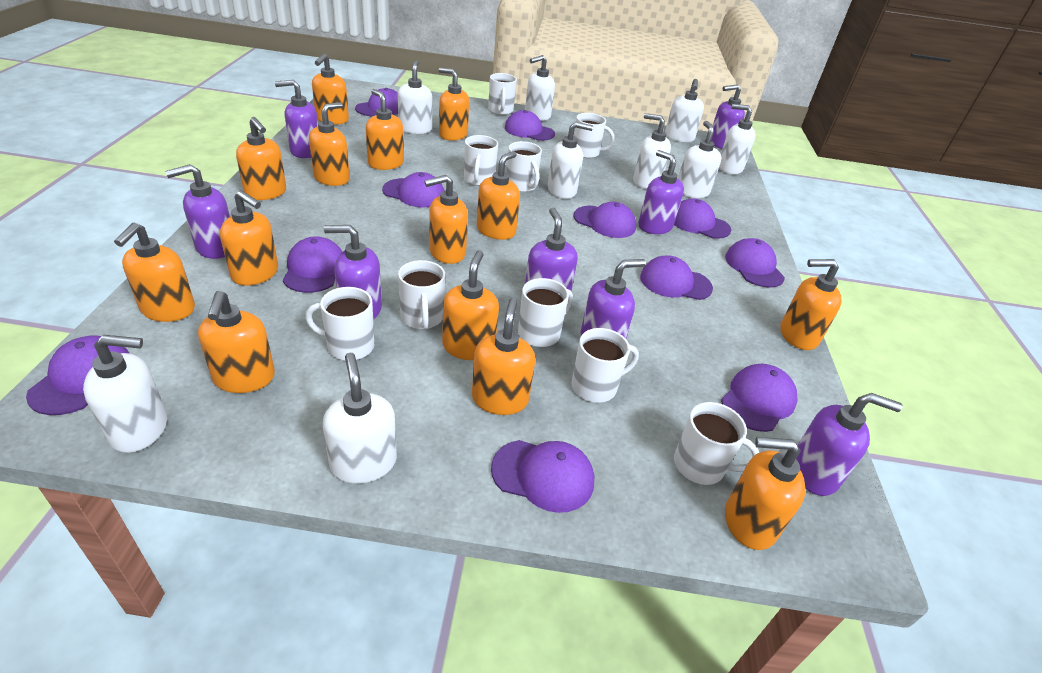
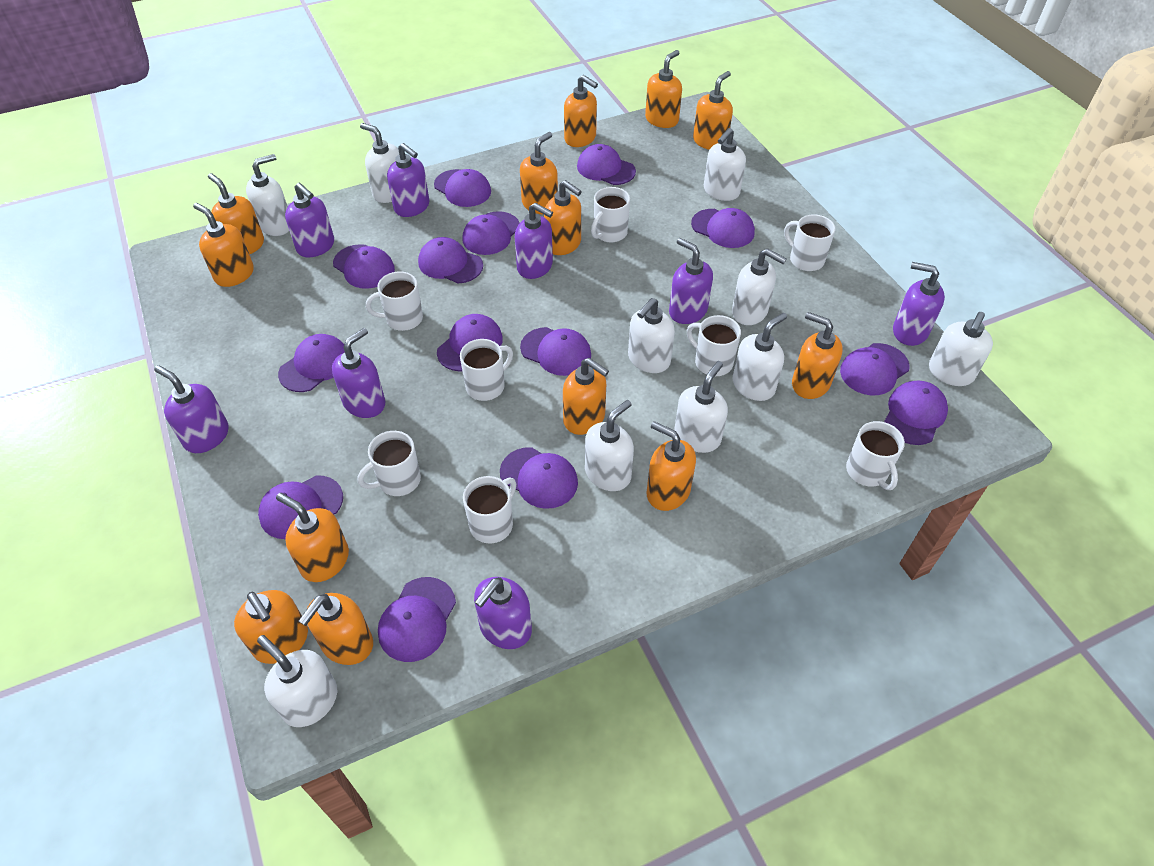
orange soap dispenser: [114,223,195,322] [198,291,275,393] [220,190,278,286] [236,117,286,200] [309,102,350,186] [312,54,349,125] [365,89,404,170] [424,175,468,264] [439,68,469,140] [442,250,499,360] [472,298,535,415] [477,151,520,240] [725,437,806,550] [780,259,842,350] = 14 -> [193,203,254,287] [208,173,264,254] [234,590,308,664] [276,493,349,582] [299,593,373,665] [520,132,558,214] [544,180,582,255] [563,358,609,435] [564,75,598,147] [645,50,682,128] [646,421,696,511] [693,71,733,150] [792,312,843,399] = 13
purple cap: [26,336,129,415] [283,236,343,293] [355,88,398,117] [382,172,445,208] [491,440,595,513] [505,110,555,141] [574,202,636,238] [640,255,713,300] [674,198,731,239] [721,364,797,432] [725,238,785,288] = 11 -> [258,475,343,539] [278,334,345,392] [333,244,395,289] [378,577,456,662] [418,237,483,283] [434,169,491,207] [437,314,503,372] [463,211,520,255] [500,447,578,509] [520,327,591,376] [577,144,636,185] [691,208,755,248] [840,343,910,395] [884,381,948,445] = 14
white mug: [305,287,374,360] [398,260,445,329] [464,135,498,186] [488,73,517,115] [507,141,542,192] [518,278,573,347] [571,328,639,403] [574,113,615,158] [674,402,759,485] = 9 -> [358,431,421,496] [366,271,423,331] [460,339,513,401] [463,476,516,544] [591,187,630,243] [687,315,741,376] [784,215,835,271] [846,421,905,490] = 8
white soap dispenser: [83,335,167,453] [323,353,397,484] [398,60,432,134] [525,55,555,120] [548,122,593,199] [633,113,671,189] [665,79,704,142] [678,121,722,198] [719,104,756,174] = 9 -> [246,154,289,236] [257,635,337,727] [360,123,399,203] [585,400,634,491] [628,298,675,373] [674,361,728,453] [704,128,746,201] [732,248,787,325] [733,313,787,401] [929,312,993,386] = 10

